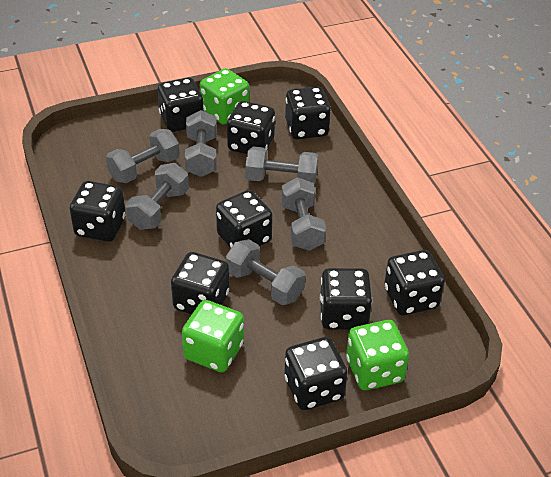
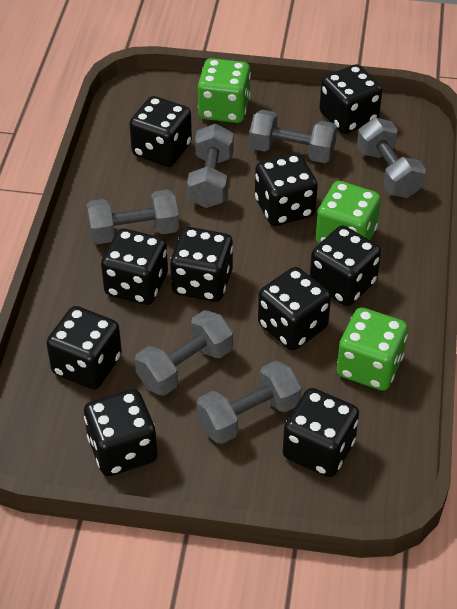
black dice: [70,181,126,242] [157,78,204,132] [171,252,230,314] [216,190,272,248] [227,101,275,154] [284,337,347,410] [285,87,331,139] [320,268,372,330] [384,250,445,315] = 9 -> [46,306,122,390] [84,389,157,476] [101,228,168,305] [130,96,192,167] [170,227,233,302] [255,153,318,226] [258,267,331,350] [283,388,359,477] [310,226,381,306] [319,64,382,134] = 10

